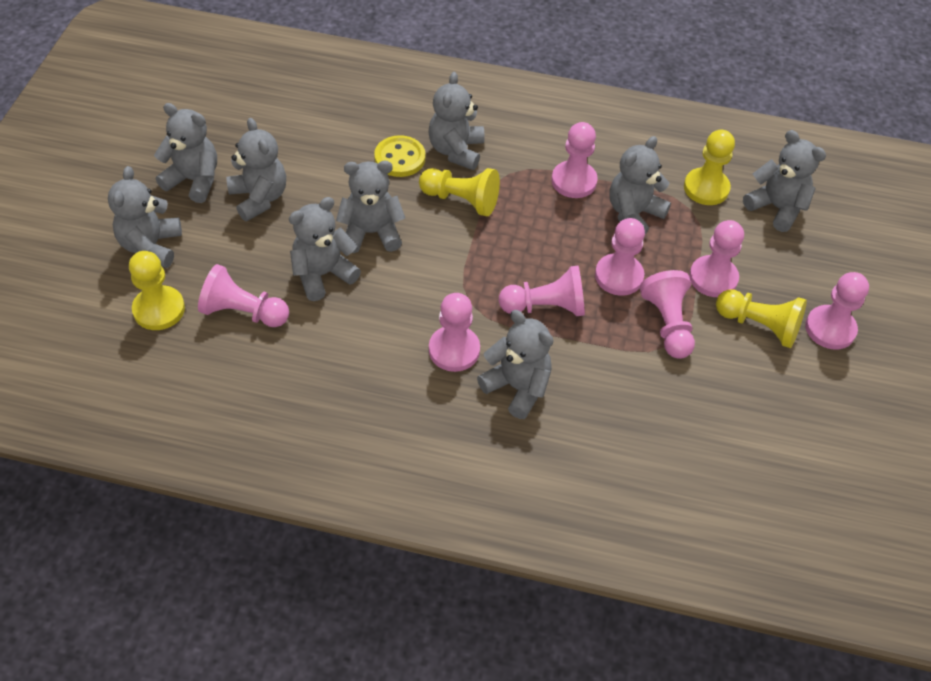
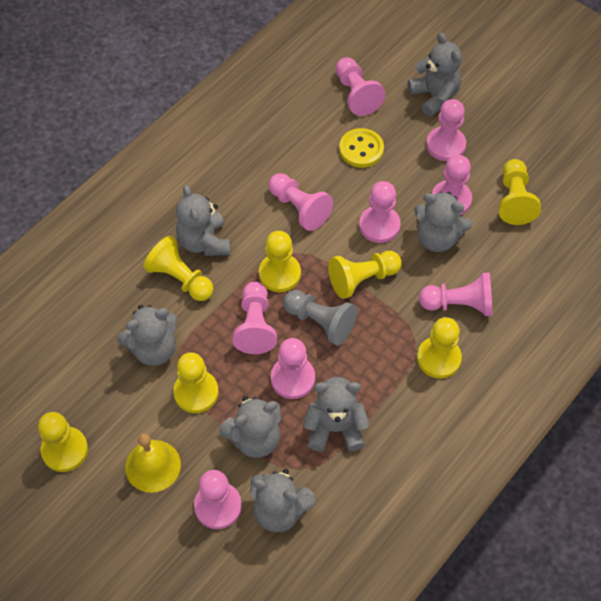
grey pawn: none = 0 -> [283,290,357,346] = 1
grey teddy bear: [108,166,182,268] [154,103,217,203] [226,118,286,221] [289,197,361,301] [336,161,405,253] [428,72,484,170] [477,310,554,419] [609,136,671,234] [743,130,826,232] = 9 -> [117,305,178,366] [176,185,230,256] [219,396,281,458] [251,469,316,532] [303,377,370,451] [408,33,462,117] [414,192,472,252] = 7
pink pawn: [198,264,289,327] [429,293,480,372] [499,266,585,316] [552,122,598,198] [595,218,645,296] [640,270,695,359] [689,220,744,297] [805,272,869,350] = 8 -> [194,470,242,529] [233,281,277,354] [268,173,333,231] [271,338,315,399] [336,57,385,116] [359,181,401,243] [419,272,492,316] [426,99,466,161] [432,155,472,215] = 9
yellow bell: none = 0 -> [125,433,181,493] = 1
yellow pawn: [129,251,185,330] [419,168,500,216] [684,130,735,205] [716,289,807,348] = 4 -> [38,412,88,472] [143,235,214,301] [173,352,219,413] [259,231,301,292] [328,251,402,299] [417,317,462,379] [498,159,541,225] = 7

